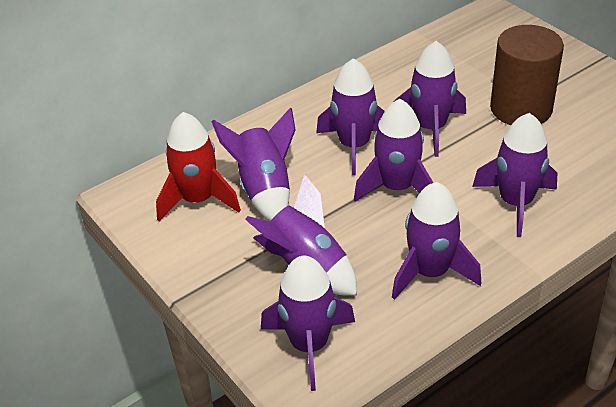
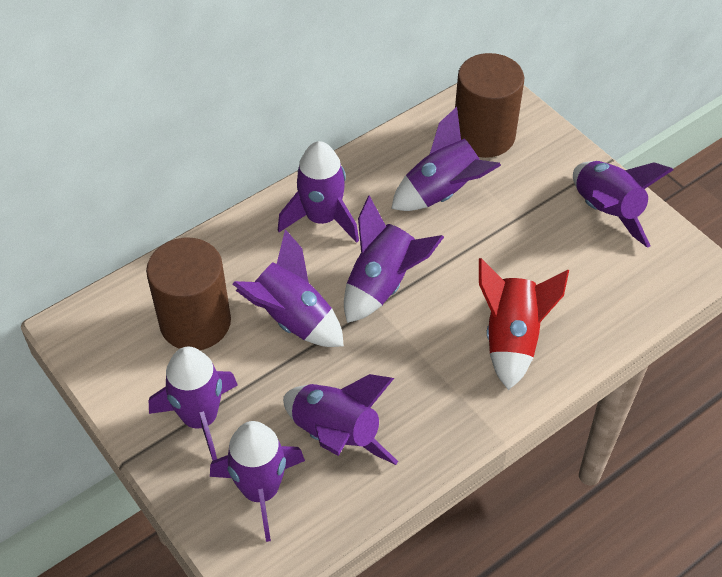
brown cylinder: [490,25,564,125] = 1 -> [146,238,231,350] [455,53,524,158] = 2

